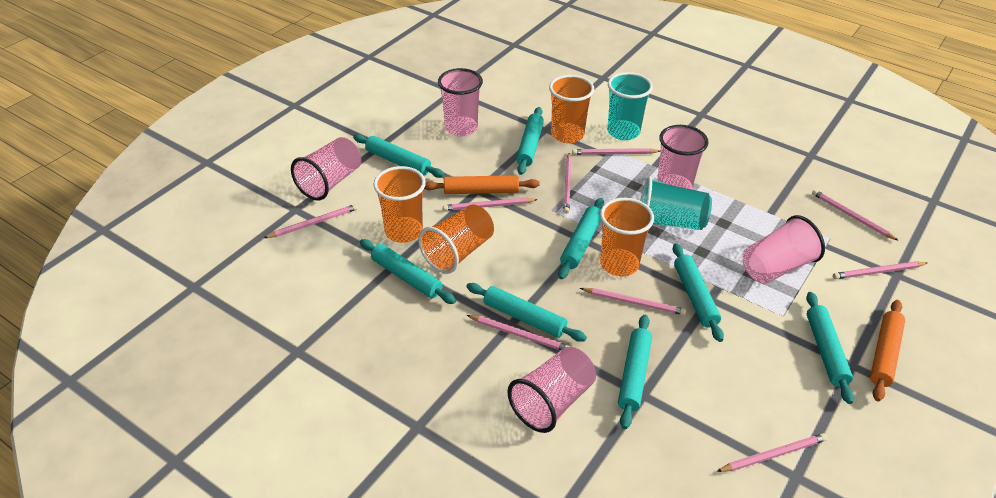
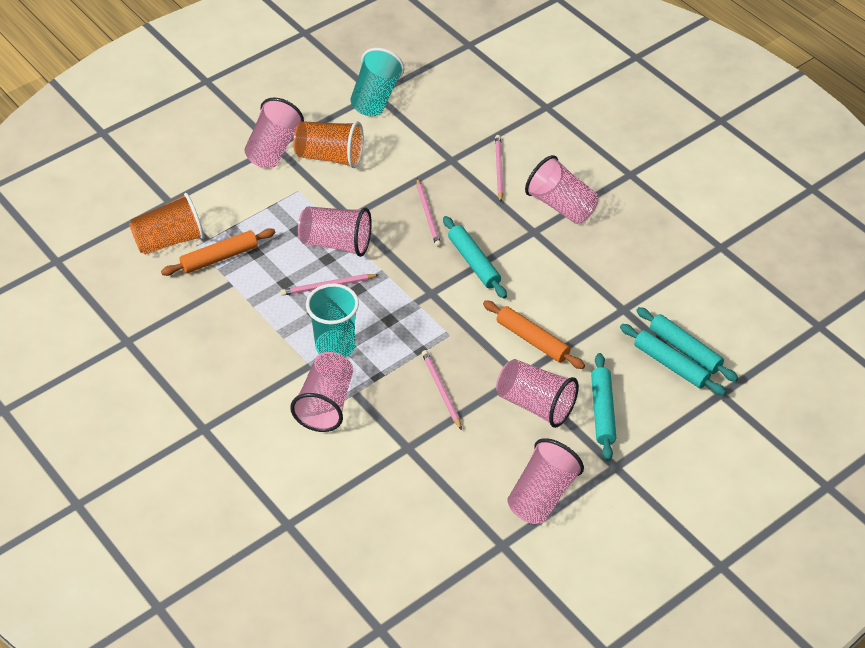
orange cup: [373,166,426,243] [418,205,494,274] [549,75,594,143] [600,198,654,276] = 4 -> [129,193,205,255] [293,121,364,168] = 2
pink cup: [291,137,361,200] [438,68,483,136] [508,347,596,433] [657,125,708,190] [743,215,825,284] = 5 -> [244,98,304,168] [290,352,353,432] [298,207,372,257] [496,359,579,428] [507,438,584,524] [525,155,598,224] = 6
pink pencil: [264,204,358,238] [443,198,538,211] [467,315,571,350] [563,153,572,214] [572,148,660,155] [580,288,686,315] [716,433,828,472] [812,190,899,241] [833,261,927,279] = 9 -> [281,274,379,296] [417,178,441,247] [422,350,462,430] [495,135,503,202] = 4
turquoise rolling pin: [353,134,445,178] [360,239,456,304] [466,283,587,342] [516,107,544,175] [558,198,604,279] [618,315,652,429] [673,243,724,342] [806,292,854,404] = 8 -> [443,216,507,299] [591,353,617,461] [620,324,726,396] [636,307,738,382] = 4

